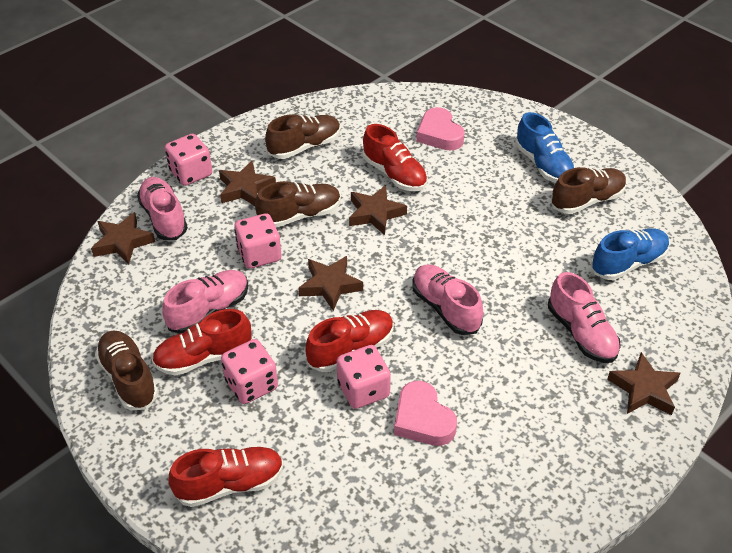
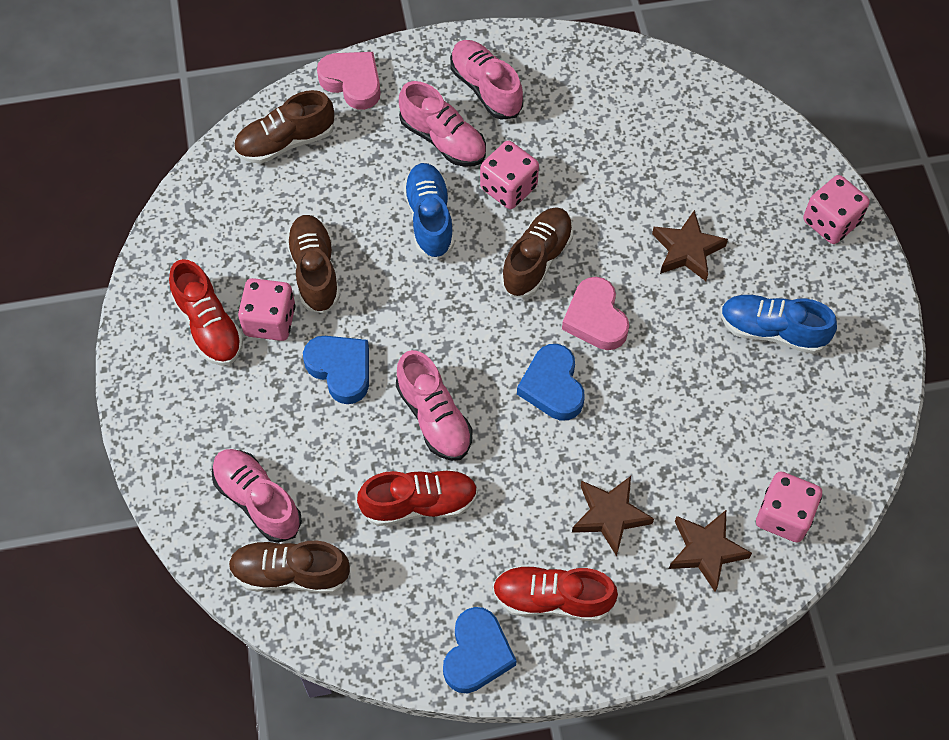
blue heart: none = 0 -> [303,336,369,404] [443,607,517,693] [517,344,585,420] = 3
brown star: [91,212,155,265] [219,161,276,206] [298,256,363,311] [349,185,407,235] [607,352,681,415] = 5 -> [572,476,654,556] [652,210,728,281] [669,510,752,592] = 3
red shoe: [152,309,252,376] [169,447,284,507] [305,310,394,372] [363,124,428,191] = 4 -> [169,259,244,366] [357,469,478,526] [493,565,618,622] = 3

